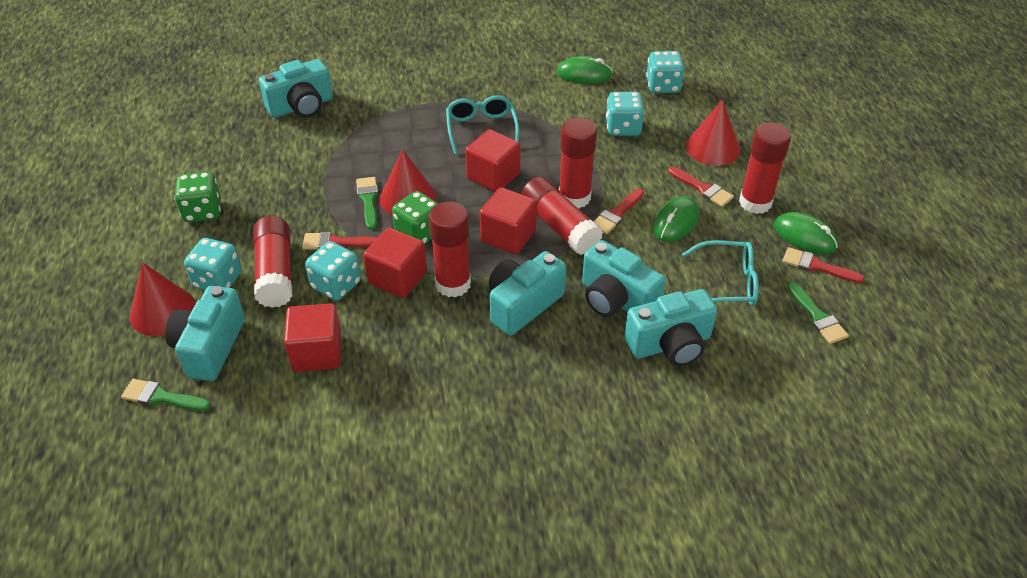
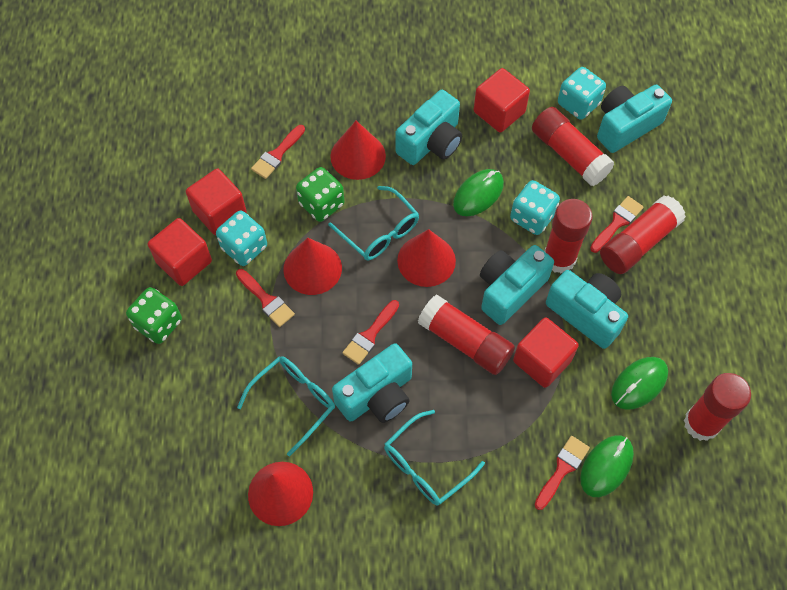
green brush: [121,379,211,411] [356,177,378,230] [787,282,849,344] = 3 -> none = 0
red brush: [302,232,378,250] [594,189,644,234] [668,166,734,207] [782,247,865,283] = 4 -> [236,269,295,327] [251,125,305,179] [342,300,399,365] [534,436,590,510] [590,196,644,253] = 5
red cone: [130,262,196,336] [379,149,437,215] [686,99,740,166] = 3 -> [248,462,313,526] [283,238,342,295] [330,121,386,180] [397,229,456,287] = 4
turquoise dice: [184,238,242,290] [305,241,361,300] [606,92,645,136] [646,51,684,93] = 4 -> [216,211,267,266] [510,180,560,235] [558,67,606,120] = 3
turquoise glasses: [446,95,519,154] [682,240,759,306] = 2 -> [237,357,335,456] [328,186,419,260] [384,410,485,506] = 3

